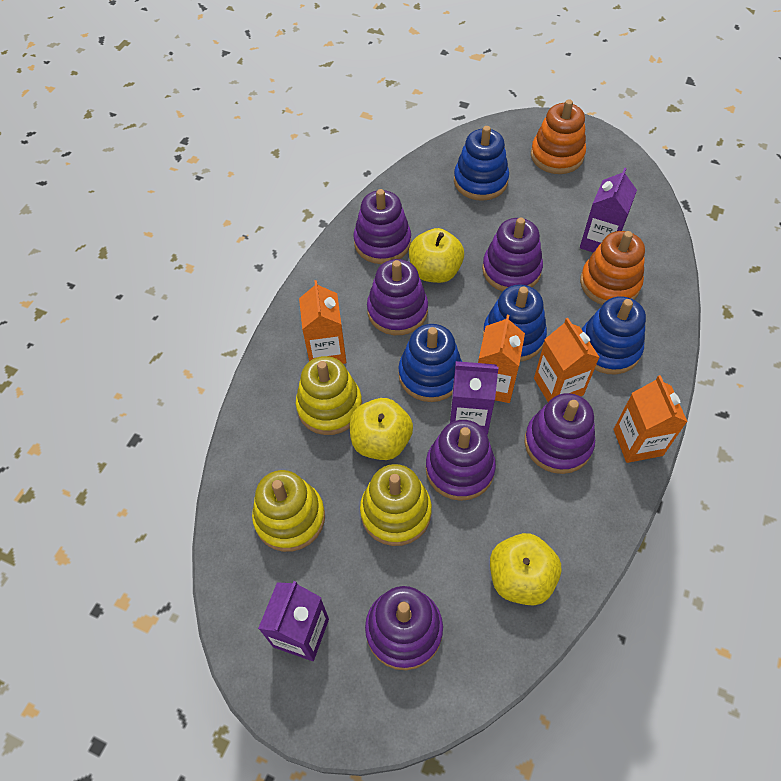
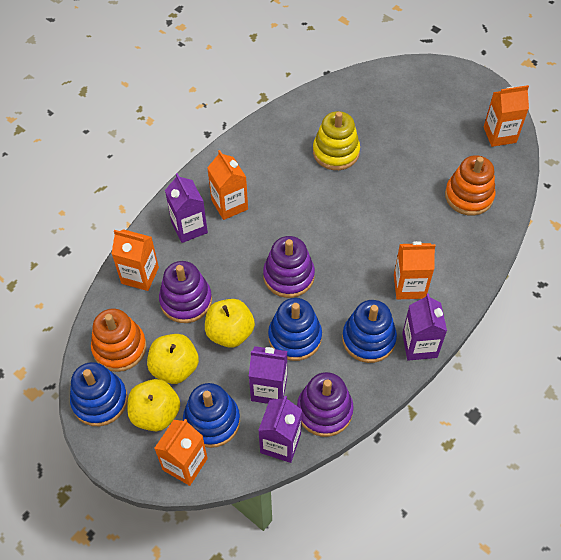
orange carton: [299,280,346,364] [478,315,525,403] [534,318,600,402] [613,375,687,463] = 4 -> [111,229,159,291] [154,419,208,486] [207,150,248,220] [394,241,435,299] [484,85,529,147] = 5
purple carton: [258,581,329,661] [450,361,499,435] [580,168,637,253] = 3 -> [165,173,208,243] [249,346,287,404] [258,396,302,463] [402,293,447,361] = 4
purple stacking toy: [354,189,411,264] [365,586,443,670] [367,259,428,335] [426,420,496,501] [482,218,543,291] [525,393,595,474] = 6 -> [159,261,212,323] [263,236,315,298] [297,372,354,437] = 3
yellow stacking toy: [252,470,325,552] [296,356,362,435] [360,464,432,546] = 3 -> [313,111,360,170] = 1

